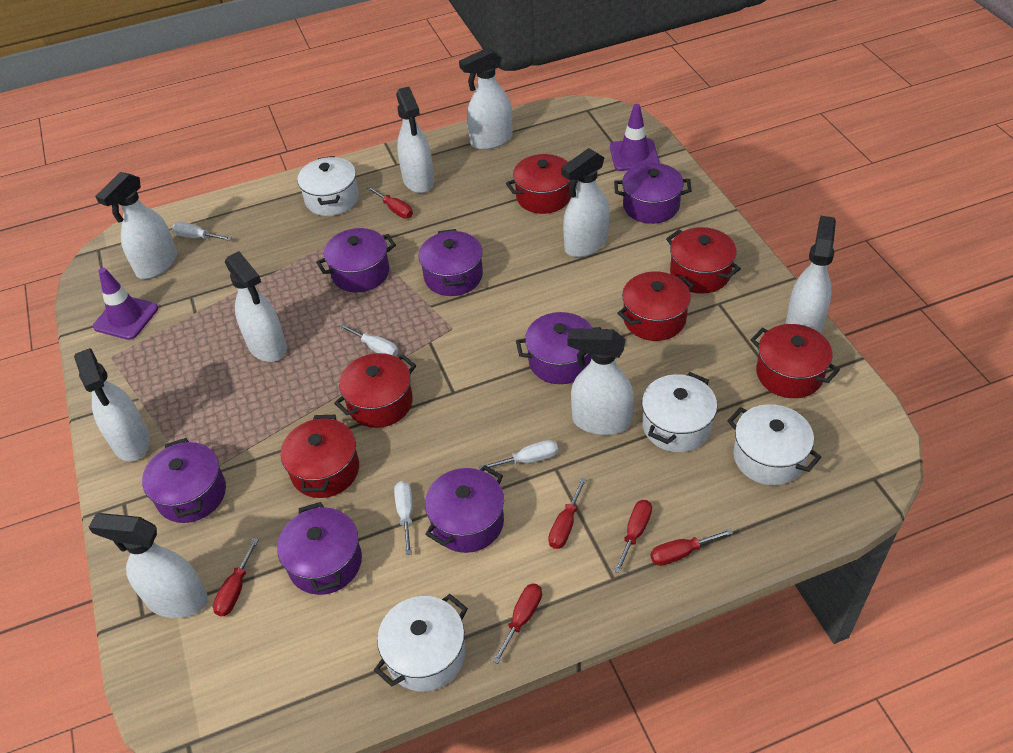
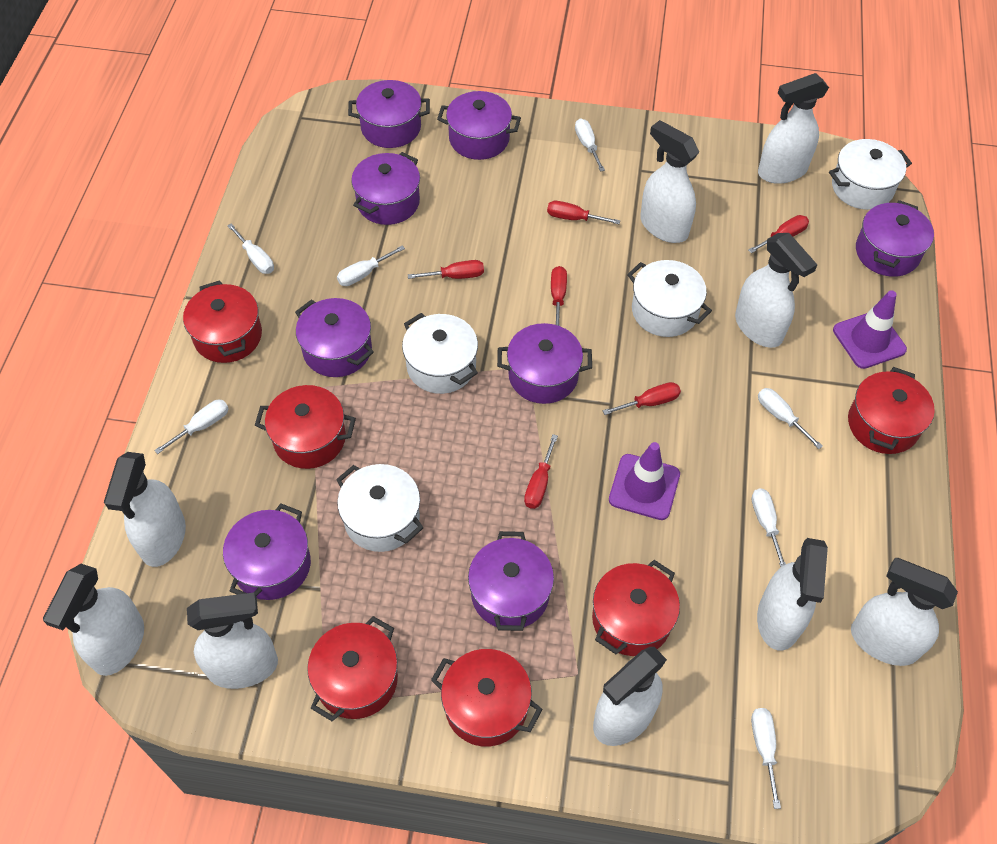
purple pot: [142,438,226,523] [277,502,362,595] [316,228,396,292] [419,229,483,296] [425,466,504,553] [516,312,601,384] [614,163,692,224] = 7 -> [223,503,311,600] [295,298,374,377] [348,80,430,148] [351,152,420,225] [437,91,521,160] [468,531,554,631] [497,323,592,404] [856,200,934,277] = 8
white screwdriver: [172,222,232,241] [339,324,399,357] [394,481,413,555] [479,440,558,469] = 4 -> [154,400,229,454] [227,223,274,274] [337,246,405,286] [575,119,605,172] [751,708,781,809] [752,488,786,567] [758,388,823,449] = 7

